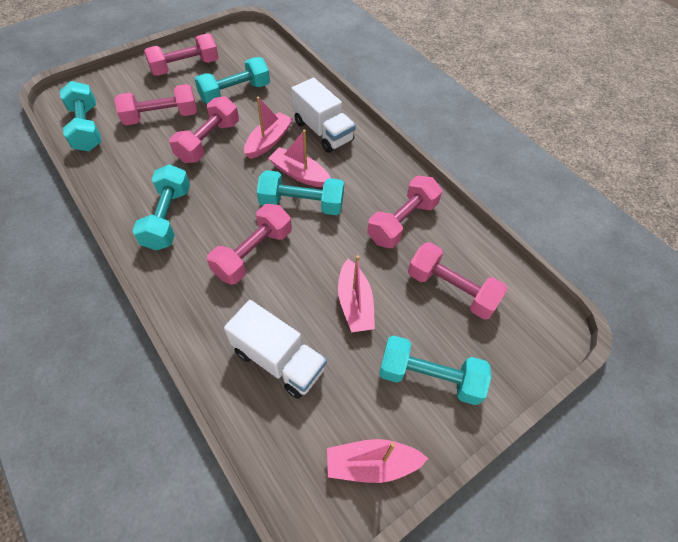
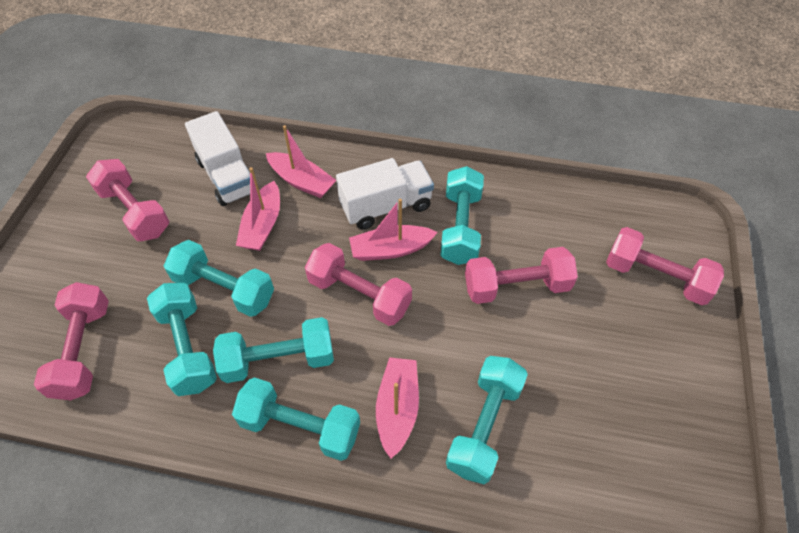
pink dumbbell: [114,84,197,125] [144,33,219,76] [169,96,239,163] [207,204,292,285] [367,176,442,248] [408,242,507,319] = 6 -> [34,282,109,400] [86,159,169,241] [305,243,412,326] [465,247,578,304] [606,227,724,305] = 5
turquoise dumbbell: [60,81,102,151] [133,164,190,250] [195,57,270,104] [257,170,344,215] [379,335,491,405] = 5 -> [147,283,217,396] [164,240,274,317] [213,317,334,383] [232,377,360,461] [440,166,484,265] [446,356,528,484] = 6

